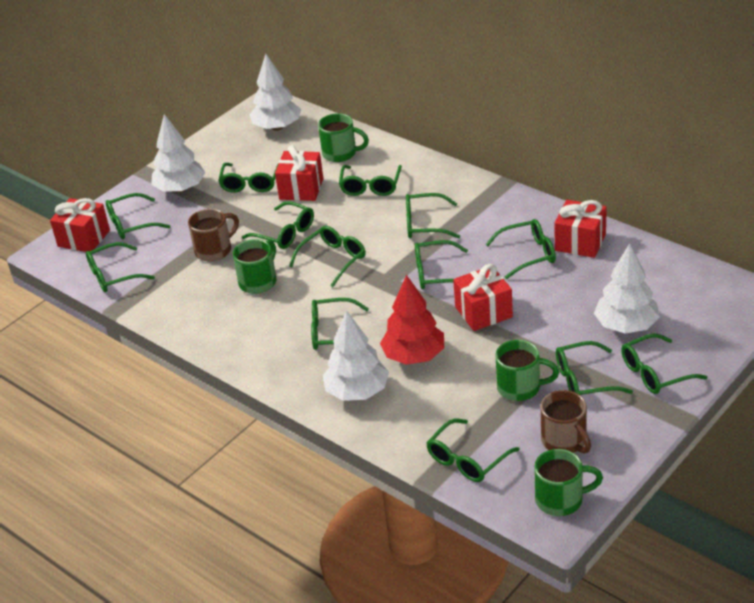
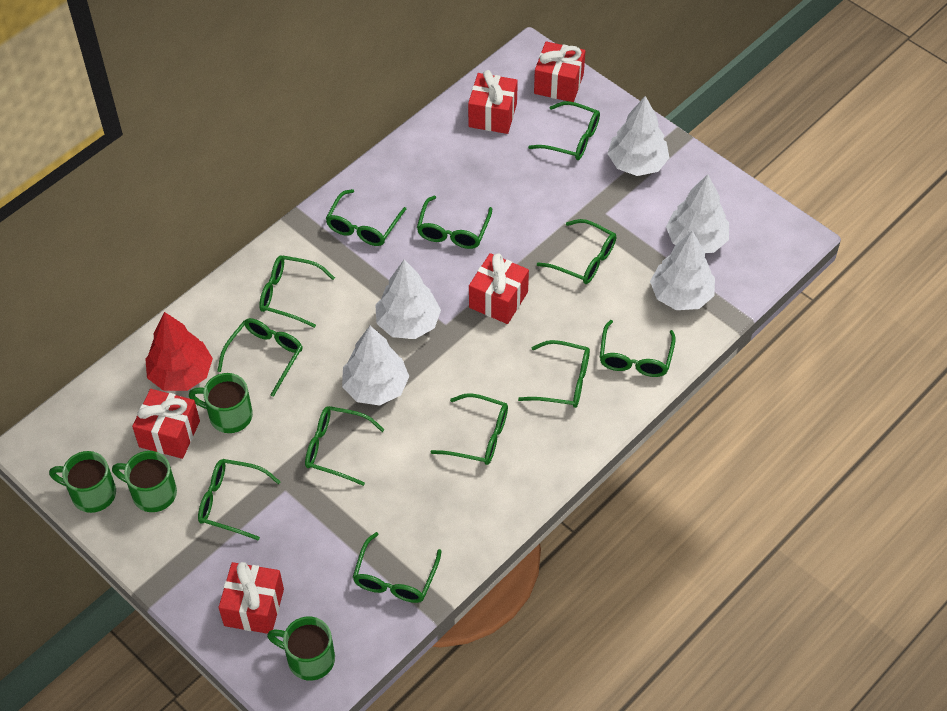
brown mug: [188,209,239,262] [541,390,591,454] = 2 -> none = 0
green glasses: [86,242,155,292] [106,193,171,239] [218,163,278,193] [242,201,314,249] [289,226,366,287] [311,298,369,350] [339,165,402,196] [406,193,460,239] [415,240,468,289] [426,419,520,482] [485,219,556,279] [556,341,633,395] [621,334,707,394] = 13 -> [198,459,281,540] [217,318,303,397] [259,255,335,328] [305,406,385,486] [326,189,407,246] [353,532,442,603] [417,196,492,249] [431,393,508,465] [518,340,590,408] [528,101,600,160] [537,219,616,284] [600,320,676,377] = 12
red gift: [50,198,110,252] [275,145,324,201] [453,264,513,331] [555,200,607,258] = 4 -> [132,389,200,459] [218,562,284,634] [468,70,518,134] [469,253,529,324] [534,41,585,102] = 5
white tree: [151,114,206,193] [250,54,301,131] [323,310,389,401] [594,243,660,333] = 4 -> [342,326,409,405] [375,259,441,339] [607,96,669,176] [650,231,715,310] [666,174,729,253] = 5

